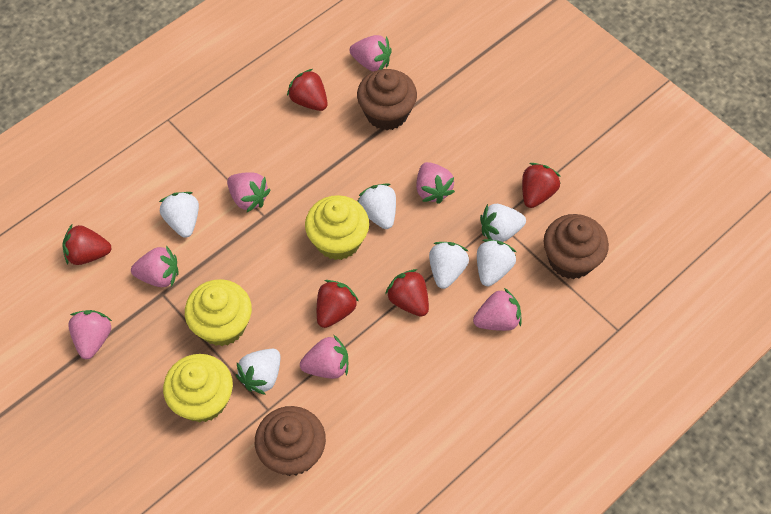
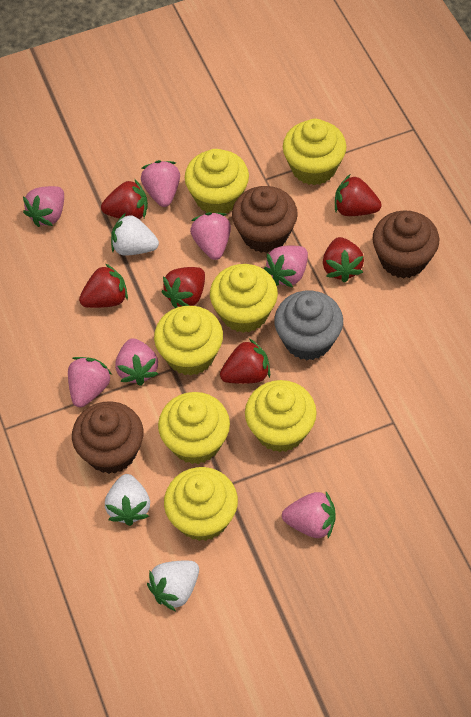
grey cupcake: none = 0 -> [274,291,343,360] = 1
red strawberry: [62,225,112,265] [287,69,328,111] [317,280,359,328] [385,269,429,317] [522,163,561,208] = 5 -> [79,264,128,308] [101,180,148,219] [161,267,205,308] [220,339,270,384] [323,237,364,283] [335,175,382,216] = 6
white strawberry: [159,192,199,238] [236,349,280,395] [357,183,396,229] [429,242,469,289] [477,239,516,286] [480,204,526,242] = 6 -> [105,474,150,526] [111,213,159,256] [147,561,199,611] = 3
yellow cupcake: [163,354,233,423] [185,279,252,346] [305,195,369,260] = 3 -> [154,306,223,376] [158,392,230,464] [164,467,238,541] [185,149,249,213] [210,264,278,333] [245,380,317,452] [283,119,347,185] = 7

